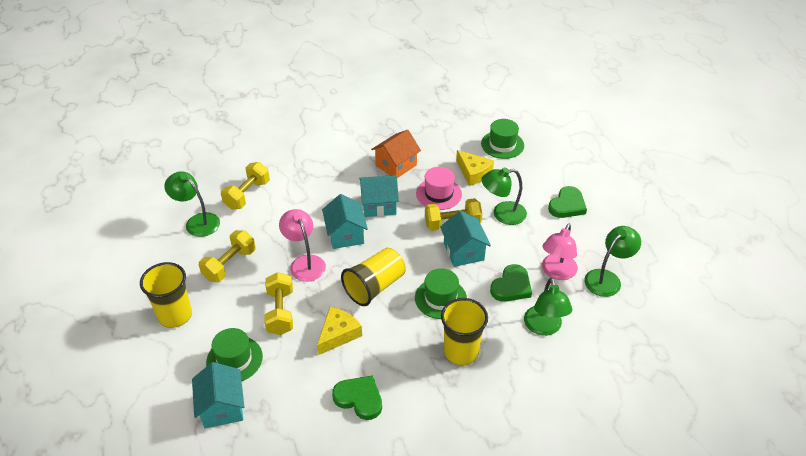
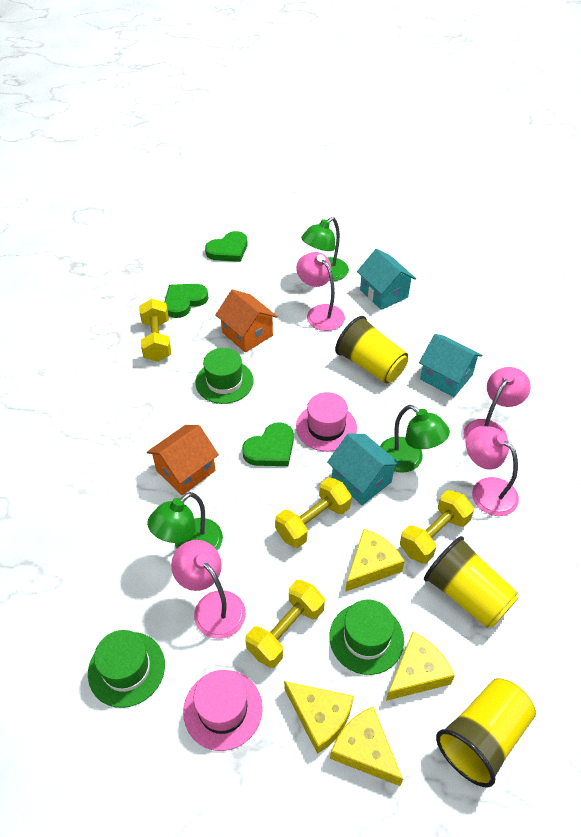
green lamp: [164,171,220,237] [481,168,527,225] [524,278,572,336] [584,226,641,297] = 4 -> [147,492,223,551] [301,217,349,281] [380,405,450,473] = 3
orange house: [371,130,421,178] = 1 -> [147,425,219,496] [215,289,277,353] = 2
pink hat: [416,167,462,210] = 1 -> [183,670,263,751] [296,392,357,452] = 2
pink lamp: [279,209,326,282] [542,223,578,280] = 2 -> [171,540,246,639] [296,252,345,331] [463,367,531,441] [466,426,519,516] = 4
turquoise house: [192,362,244,428] [322,194,368,249] [359,175,399,217] [440,210,491,267] = 4 -> [327,433,400,505] [357,249,416,310] [419,334,482,397] = 3
yellow cheese: [317,307,362,355] [456,150,494,186] = 2 -> [284,681,354,754] [330,707,403,786] [345,529,405,592] [386,632,455,701] = 4

